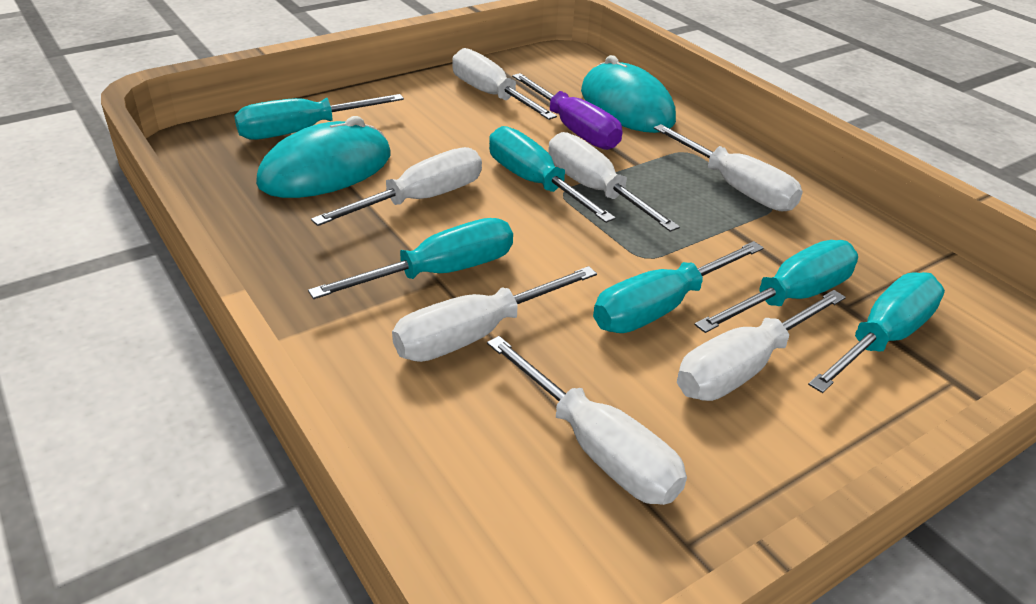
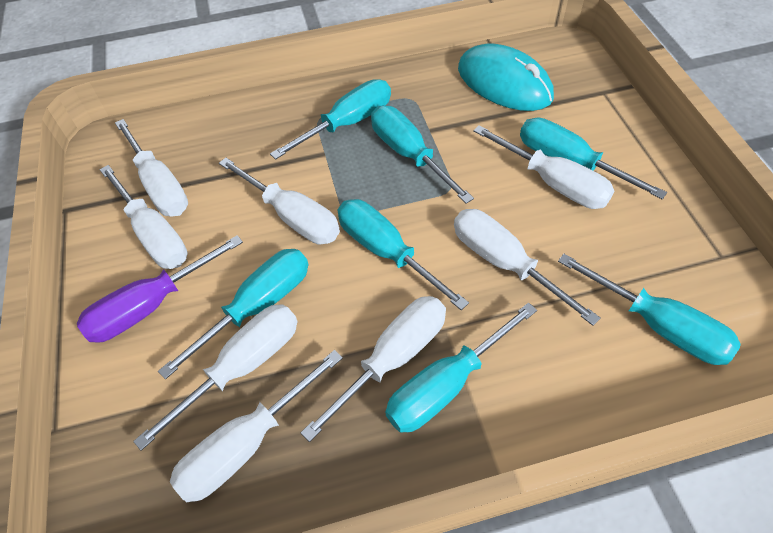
turquoise mouse: [256,116,391,198] [581,55,676,133] = 2 -> [458,43,554,111] = 1
turquoise screwdriver: [234,94,404,140] [308,218,513,299] [489,126,616,223] [593,241,764,333] [695,240,858,333] [808,272,945,393] = 6 -> [158,249,308,379] [270,79,391,160] [338,199,469,310] [371,105,474,204] [385,302,537,433] [520,118,667,199] [558,254,741,365] = 7
white screwdriver: [311,147,482,226] [392,266,597,362] [452,48,557,120] [487,336,687,505] [548,132,680,232] [654,124,803,211] [677,290,846,401] = 7 -> [100,165,187,269] [115,119,188,217] [133,304,298,451] [169,350,343,502] [219,158,340,244] [301,296,446,442] [454,209,600,326] [473,125,615,209] = 8

